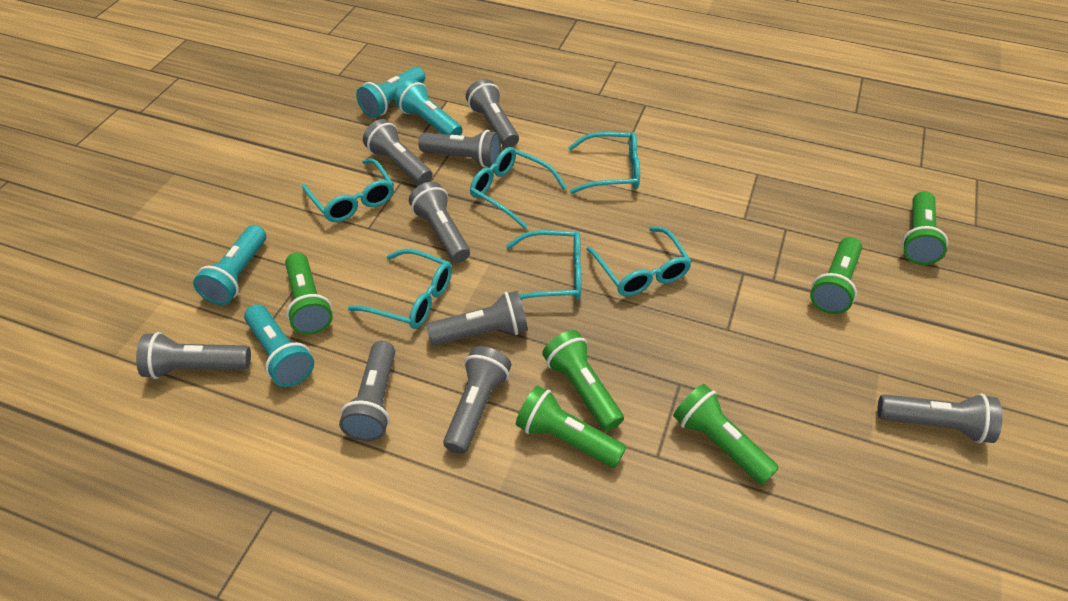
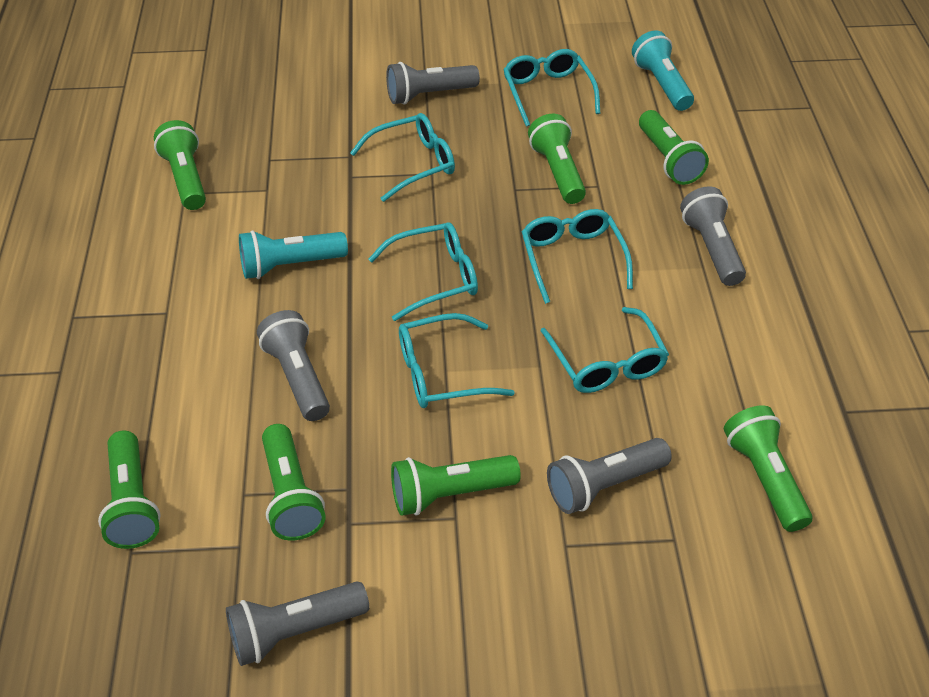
green flashlight: [285,252,333,335] [516,385,626,468] [542,330,624,431] [673,384,779,485] [810,237,862,314] [902,191,948,265] = 6 -> [98,431,161,549] [154,120,206,210] [262,424,326,541] [391,455,521,516] [528,114,586,204] [639,110,709,185] [724,405,812,532] = 7
grey flashlight: [136,332,251,379] [339,341,395,441] [363,119,433,185] [409,182,470,263] [418,130,501,168] [426,291,528,345] [443,346,511,454] [466,79,519,148] [877,394,1003,443] = 9 -> [226,582,369,666] [257,310,330,421] [386,62,480,105] [547,438,672,514] [680,186,746,286] = 5
turquoise flashlight: [193,225,266,305] [244,304,314,387] [356,67,425,118] [395,79,463,135] = 4 -> [239,230,348,279] [632,30,694,111] = 2

